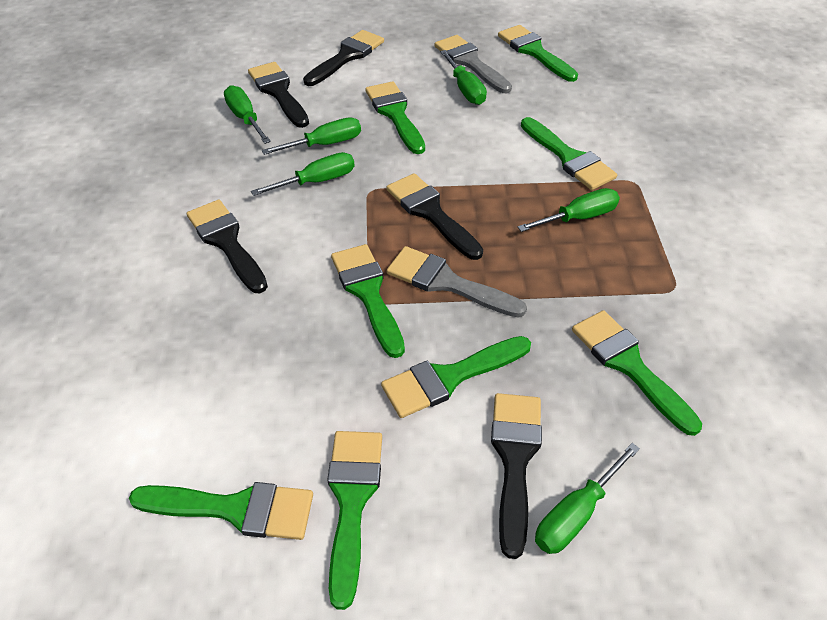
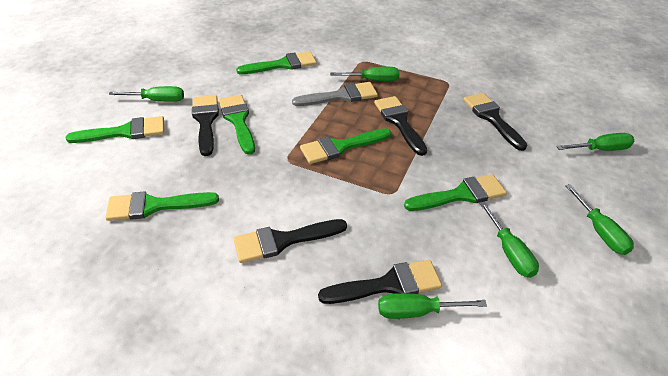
green brush: [129,482,313,540] [327,431,382,610] [331,244,405,358] [365,81,425,154] [381,336,531,418] [498,25,578,82] [521,117,617,190] [572,310,702,436] = 8 -> [66,116,164,143] [106,191,219,221] [219,95,255,154] [236,51,317,74] [300,128,391,164] [404,174,507,211] = 6
grey brush: [387,246,527,318] [435,35,512,93] = 2 -> [292,82,378,106] = 1

